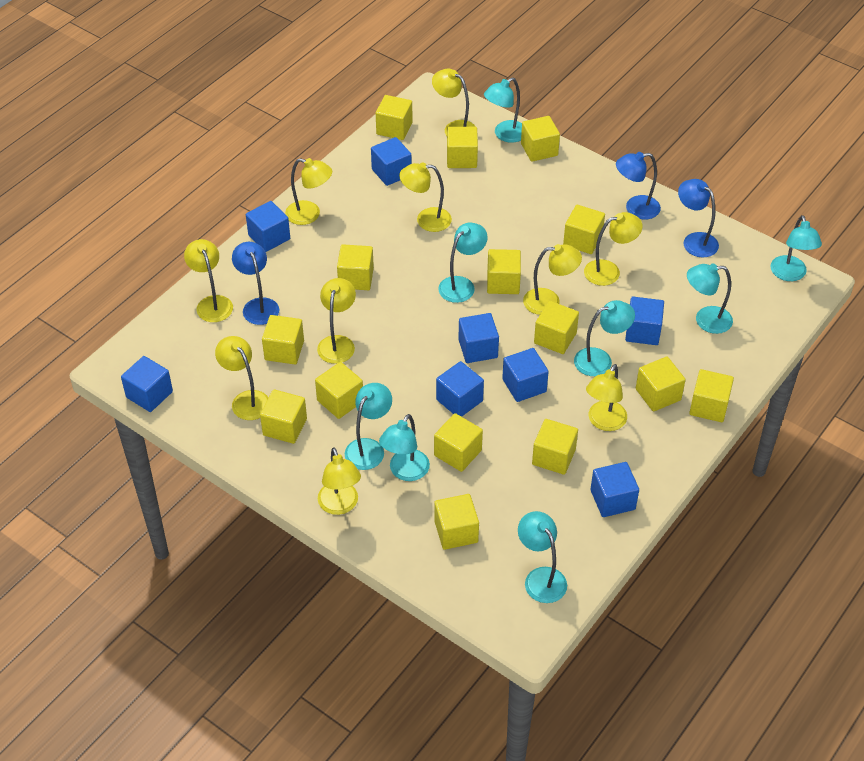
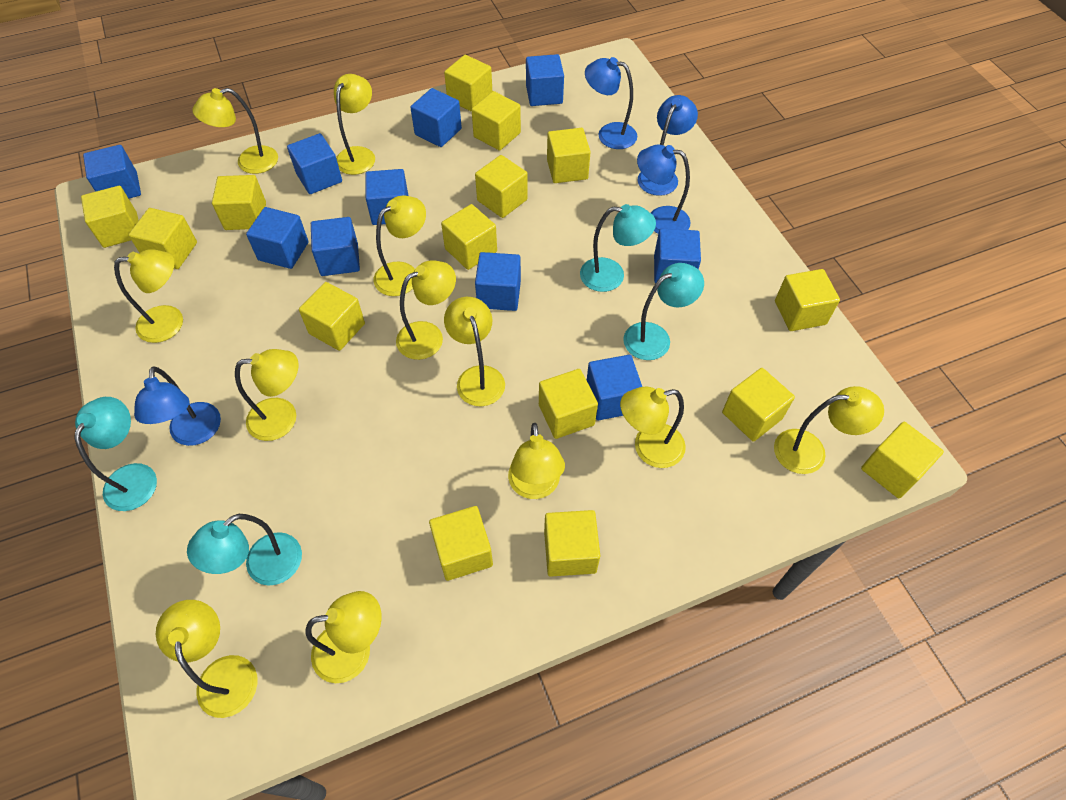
blue cube: [121,356,173,412] [246,201,290,252] [371,137,412,186] [436,361,484,417] [458,313,499,363] [502,348,549,402] [590,462,639,517] [625,297,664,345] = 8 -> [83,145,141,198] [246,207,309,269] [287,133,342,194] [311,217,360,276] [365,169,408,225] [410,88,462,147] [475,252,521,311] [526,54,564,106] [587,355,642,420] [654,229,701,284] = 10
blue lamp: [232,242,279,325] [616,152,661,220] [678,179,719,258] = 3 -> [134,366,221,446] [585,57,637,149] [637,145,690,234] [638,95,698,196] = 4
turquoise lamp: [345,383,392,470] [379,414,430,481] [438,223,488,303] [484,78,522,143] [518,511,567,603] [574,300,635,376] [687,263,733,334] [770,215,822,281] = 8 -> [74,397,157,511] [187,514,302,586] [580,204,656,292] [623,263,704,360] = 4
yellow lamp: [184,239,233,322] [215,336,269,420] [285,158,332,225] [317,278,356,364] [318,447,361,515] [399,163,452,232] [432,69,476,136] [523,244,582,315] [584,212,643,286] [586,364,627,431] = 10 -> [114,249,183,343] [156,600,258,718] [192,88,278,174] [235,349,299,441] [305,591,382,683] [334,74,375,175] [374,195,426,296] [396,260,456,360] [444,297,505,406] [508,423,565,499] [620,386,686,468] [774,386,884,474] = 12

